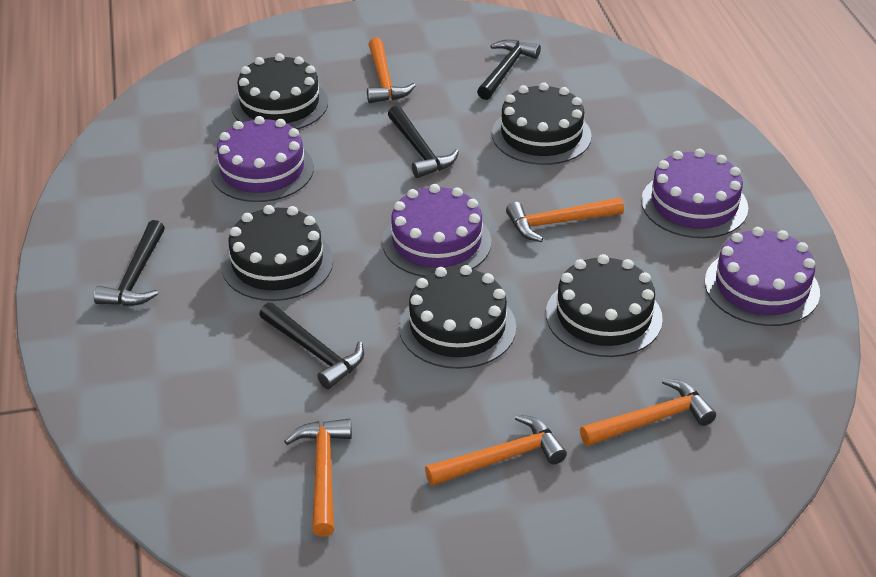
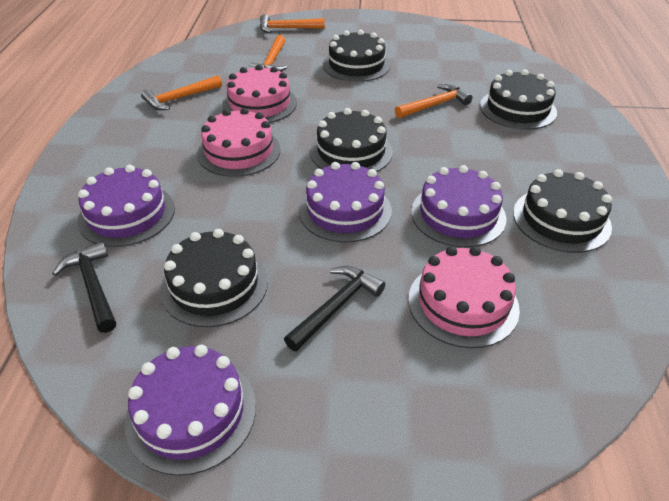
black hammer: [94,220,165,306] [259,302,364,389] [388,106,459,178] [477,40,541,100] = 4 -> [52,242,116,333] [284,266,385,351] = 2
orange hammer: [284,418,352,537] [367,38,416,103] [425,414,567,486] [506,198,624,242] [580,378,716,446] = 5 -> [141,75,222,110] [249,35,287,72] [260,14,325,33] [395,84,472,118] = 4
pink cake: none = 0 -> [197,108,281,177] [222,65,297,123] [408,246,520,348] = 3

